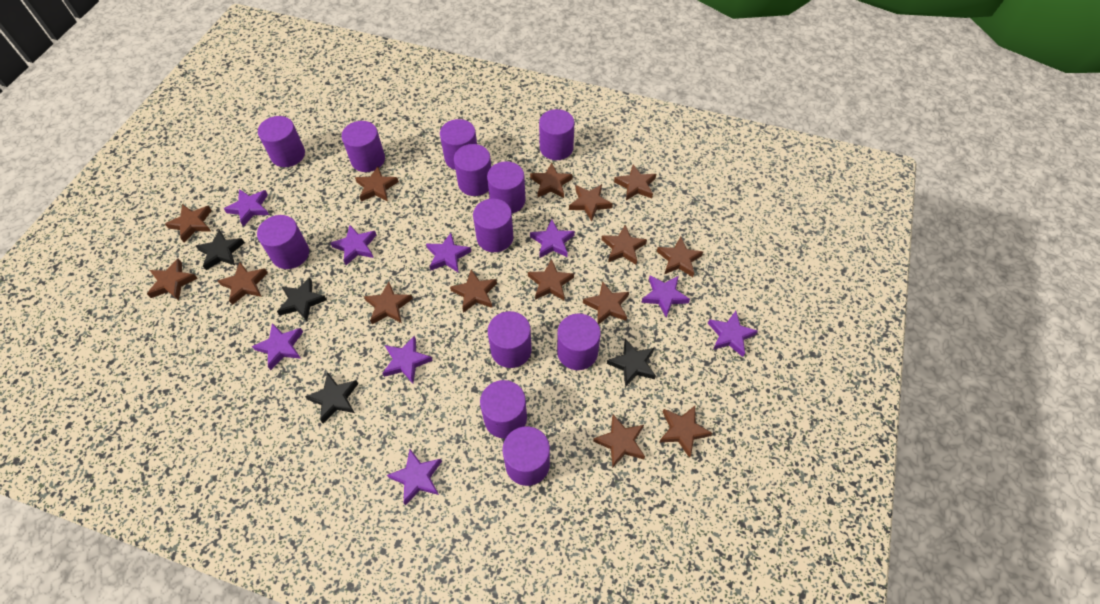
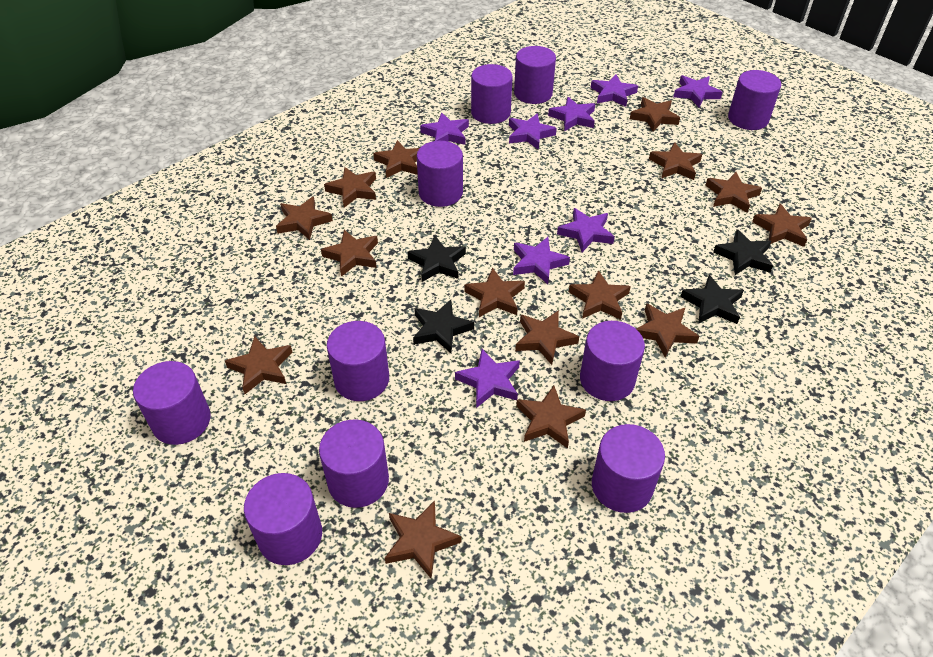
purple cylinder: [257,215,309,269] [258,116,305,167] [342,121,385,172] [440,119,477,170] [454,144,491,196] [473,199,514,252] [480,380,527,439] [487,161,526,213] [488,311,532,368] [503,427,550,486] [539,109,575,160] [557,314,601,370] = 12 -> [133,361,211,445] [244,473,322,565] [319,420,389,508] [327,321,389,401] [417,141,463,207] [471,64,513,124] [514,46,556,104] [580,321,645,401] [592,424,665,513] [728,70,781,130] = 10
purple star: [224,189,269,227] [252,323,303,370] [331,225,376,265] [382,335,433,383] [387,449,442,505] [426,233,471,272] [530,219,575,258] [641,275,690,317] [708,311,758,357] = 9 -> [420,112,469,145] [455,349,520,408] [509,113,557,150] [513,237,570,284] [548,97,595,131] [557,208,615,252] [591,75,638,107] [673,75,722,107] = 8

